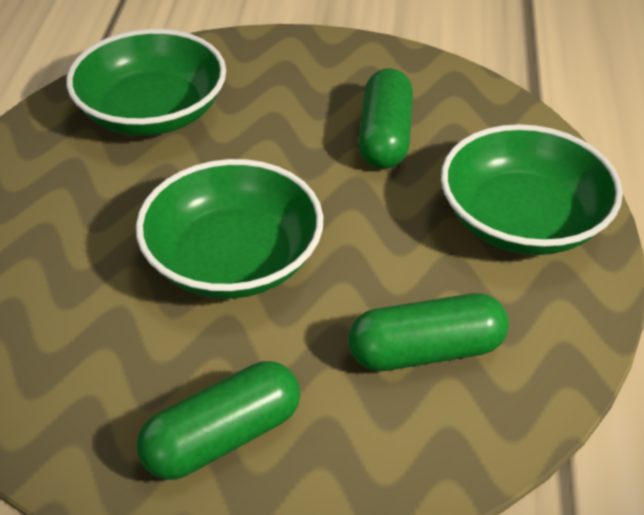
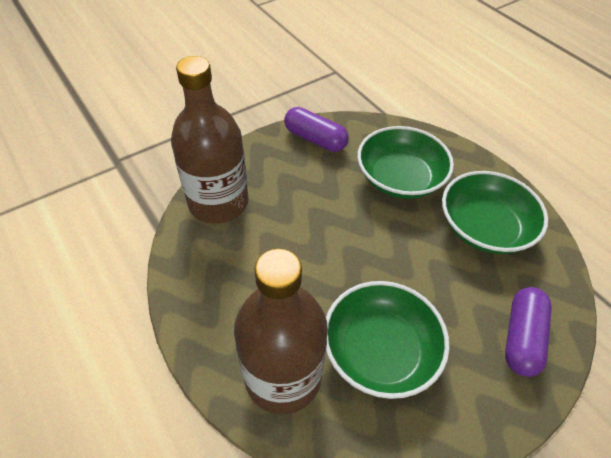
brown bottle: none = 0 -> [171,56,249,224] [234,249,328,414] = 2
green capsule: [137,361,300,480] [348,293,509,371] [358,68,413,169] = 3 -> none = 0
purple capsule: none = 0 -> [284,107,349,152] [505,287,552,377] = 2

